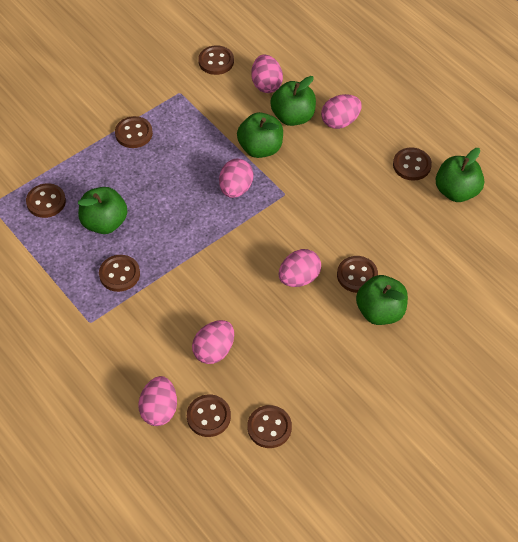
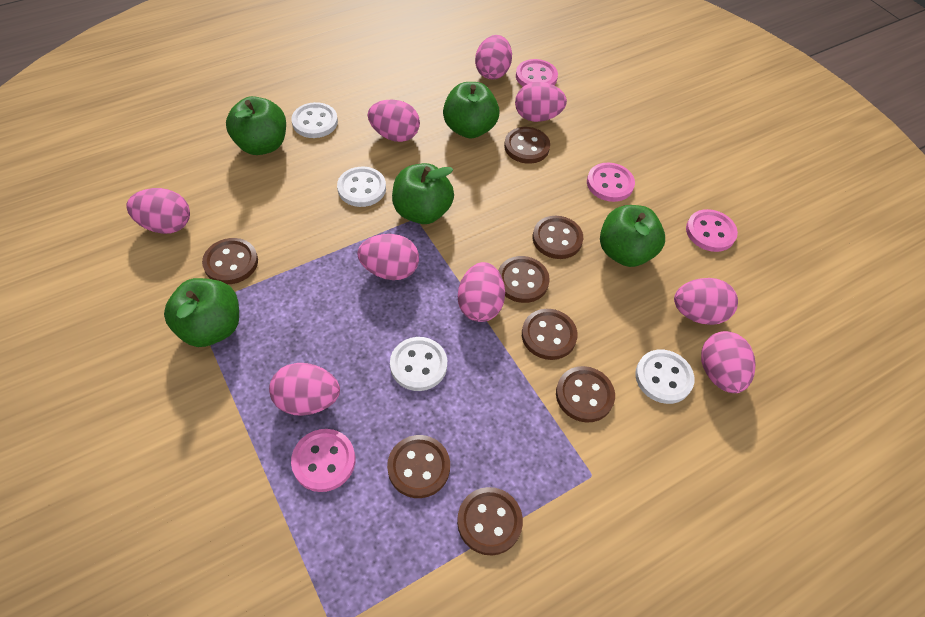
pink button: none = 0 -> [291,429,355,492] [516,59,558,86] [587,162,635,202] [686,209,738,252] = 4
pink egg: [138,376,177,426] [192,320,234,364] [219,159,253,198] [251,55,283,93] [279,249,321,287] [321,94,362,129] = 6 -> [126,188,190,234] [269,363,340,416] [358,234,419,280] [368,100,420,142] [458,262,505,322] [475,35,512,80] [515,82,567,122] [674,278,738,325] [701,331,756,393] = 9
white button: none = 0 -> [291,102,338,138] [337,167,386,207] [390,337,447,391] [635,350,694,404] = 4

